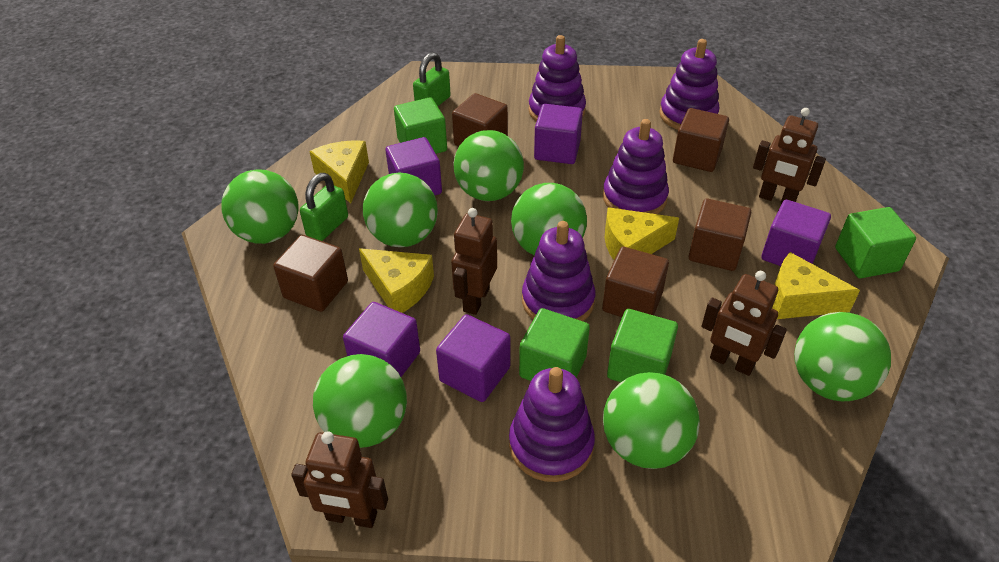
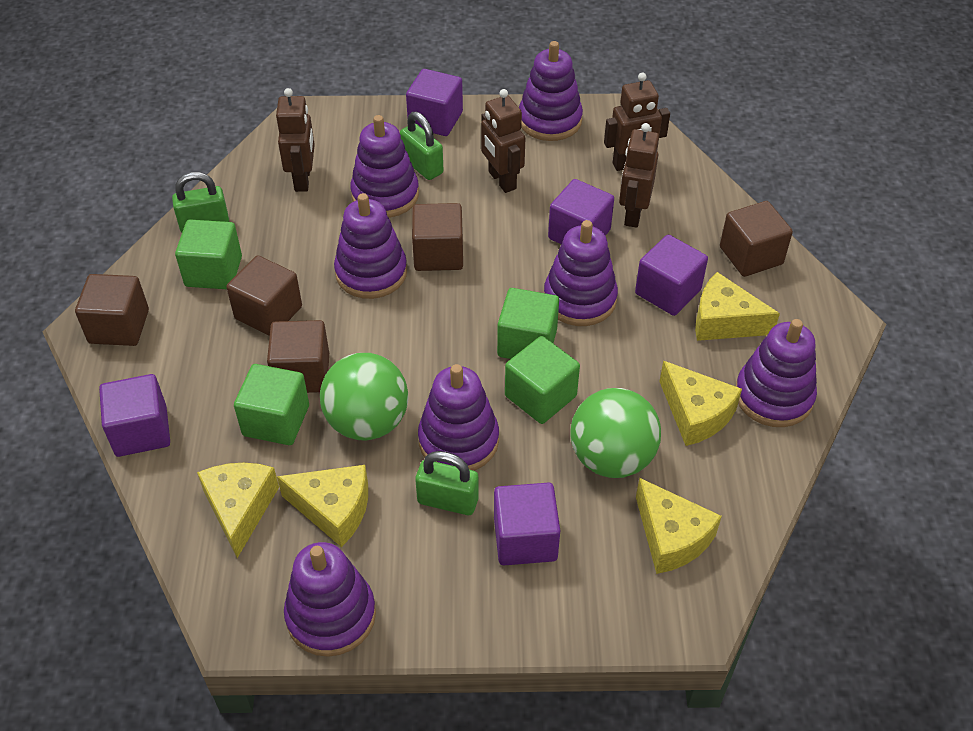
green ball: [221,169,299,244] [313,354,407,448] [363,173,438,247] [454,130,524,201] [511,183,587,256] [603,372,700,469] [794,312,891,401] = 7 -> [320,353,408,440] [570,388,661,478] = 2
green padlock: [300,173,348,241] [413,52,451,106] = 2 -> [172,172,229,233] [400,112,443,180] [415,451,479,515] = 3
purple stacking toy: [509,367,595,482] [522,221,595,321] [529,35,586,122] [603,119,669,214] [659,39,720,130] = 5 -> [284,542,376,657] [334,193,407,299] [350,115,419,218] [418,364,499,471] [519,41,583,141] [544,220,618,326] [736,319,817,427] = 7
yellow cheese: [309,140,369,203] [359,248,434,313] [605,207,679,260] [772,252,860,319] = 4 -> [197,463,279,558] [277,465,368,547] [636,478,722,574] [659,361,742,446] [695,272,780,341] = 5

